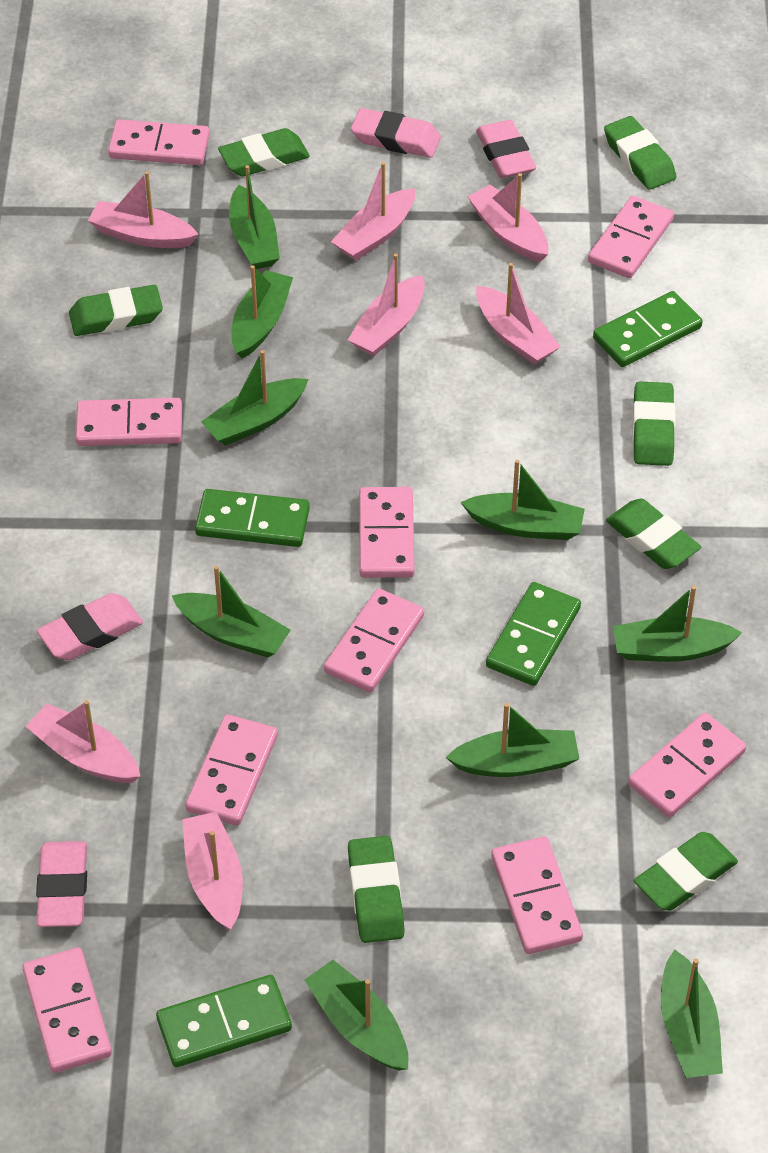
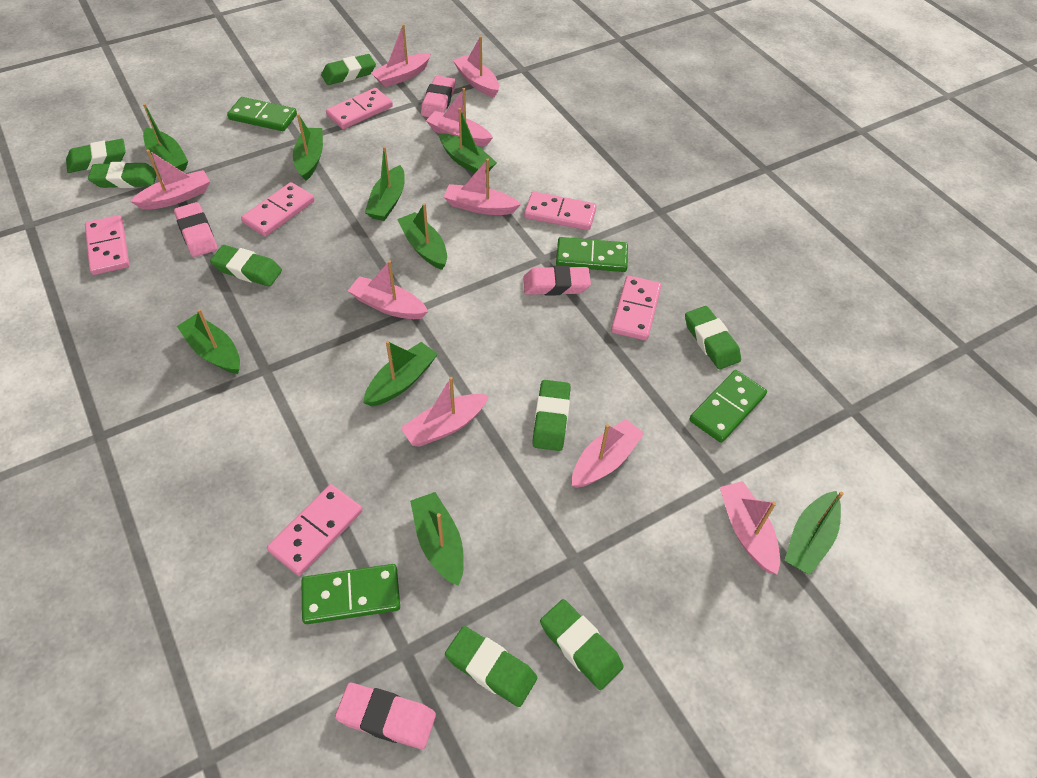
green eraser: [69,285,163,336] [218,128,310,176] [348,836,405,943] [604,116,676,190] [606,499,701,569] [632,381,675,466] [634,832,738,911] = 7 -> [66,139,126,173] [88,162,157,188] [210,245,282,287] [321,54,376,85] [445,626,537,707] [532,380,571,451] [540,599,624,690] [685,306,741,369] = 8
pink boat: [25,700,141,783] [88,171,199,248] [182,812,243,930] [331,162,415,261] [348,254,425,356] [467,173,548,262] [476,263,561,365] = 7 -> [130,150,210,210] [348,260,428,319] [371,24,431,87] [401,377,489,447] [426,88,493,146] [444,159,521,215] [453,36,499,97] [572,419,645,488] [720,481,780,574] = 9
pink domino: [23,947,112,1073] [76,398,182,446] [108,119,210,165] [185,714,278,825] [324,588,424,693] [359,487,415,578] [491,836,583,954] [588,196,674,278] [628,713,746,817] = 9 -> [85,215,129,275] [241,182,315,237] [267,484,362,576] [326,88,393,129] [524,192,597,230] [611,276,662,341] = 6

